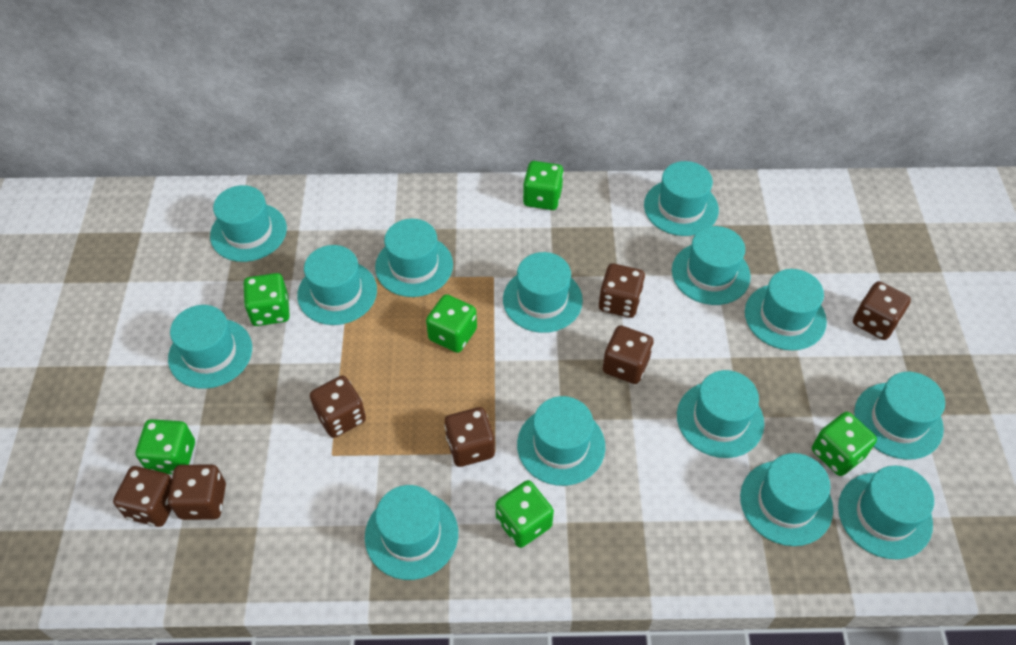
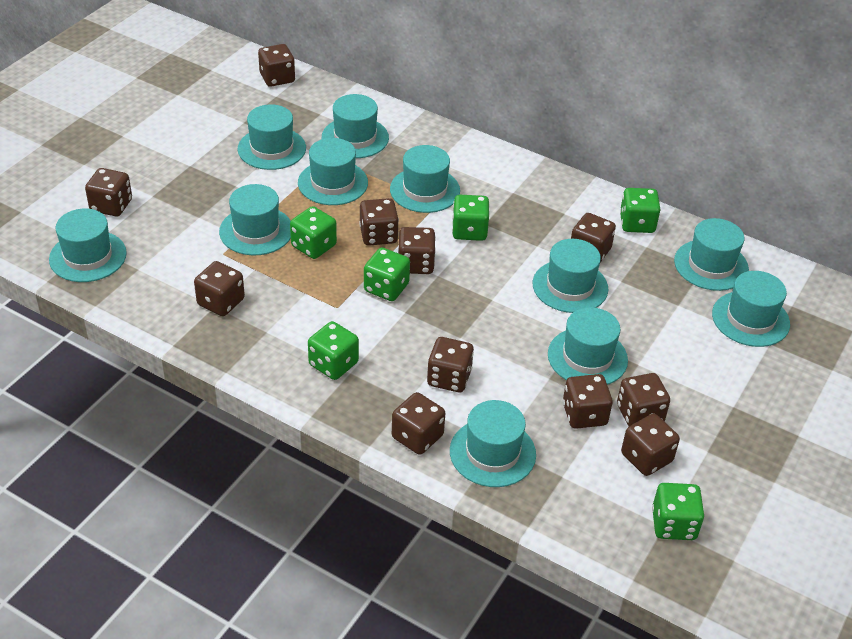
brown dice: [113,466,172,527] [168,465,226,520] [310,375,366,438] [445,407,495,467] [599,263,645,318] [603,326,654,384] [853,281,911,340] = 7 -> [85,168,132,216] [194,261,245,316] [258,44,295,87] [359,198,399,246] [392,392,445,455] [398,227,436,274] [427,337,474,392] [563,374,613,429] [571,213,616,263] [617,373,670,426] [621,414,680,476] = 11
turquoise hat: [168,305,252,389] [210,185,287,262] [297,245,377,325] [365,485,458,580] [375,219,453,297] [503,252,583,333] [517,396,605,486] [644,161,719,236] [672,226,751,305] [677,370,764,458] [740,453,833,546] [745,269,827,350] [838,465,934,559] [854,372,945,460] = 14 -> [49,208,127,282] [219,184,291,255] [238,104,306,170] [298,138,368,205] [322,94,389,158] [390,145,460,213] [450,400,536,487] [533,239,608,313] [548,307,628,385] [674,218,749,291] [712,271,790,347] = 11

